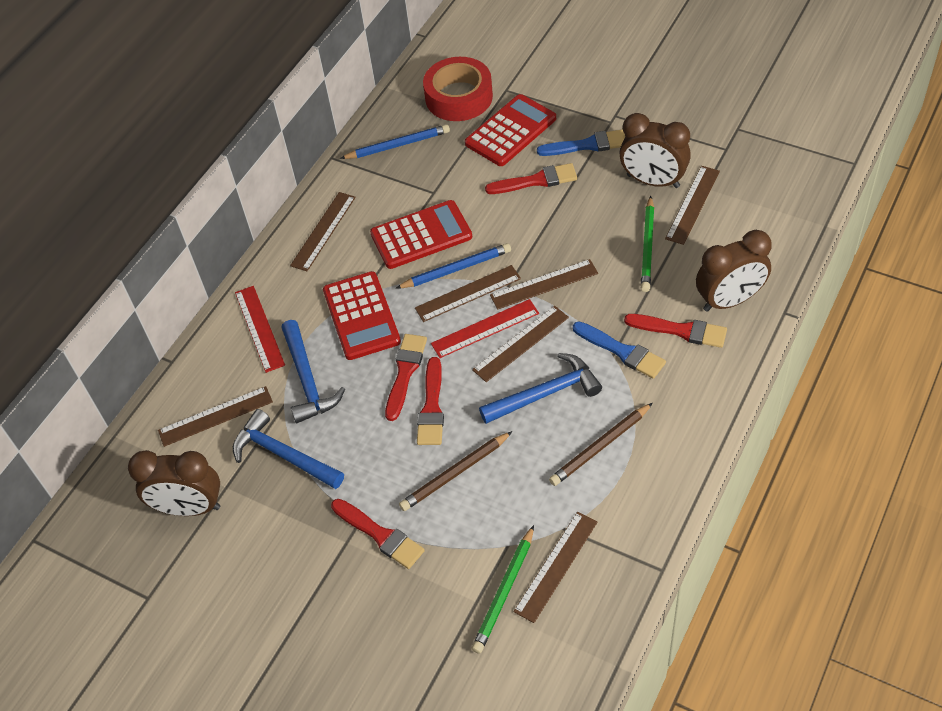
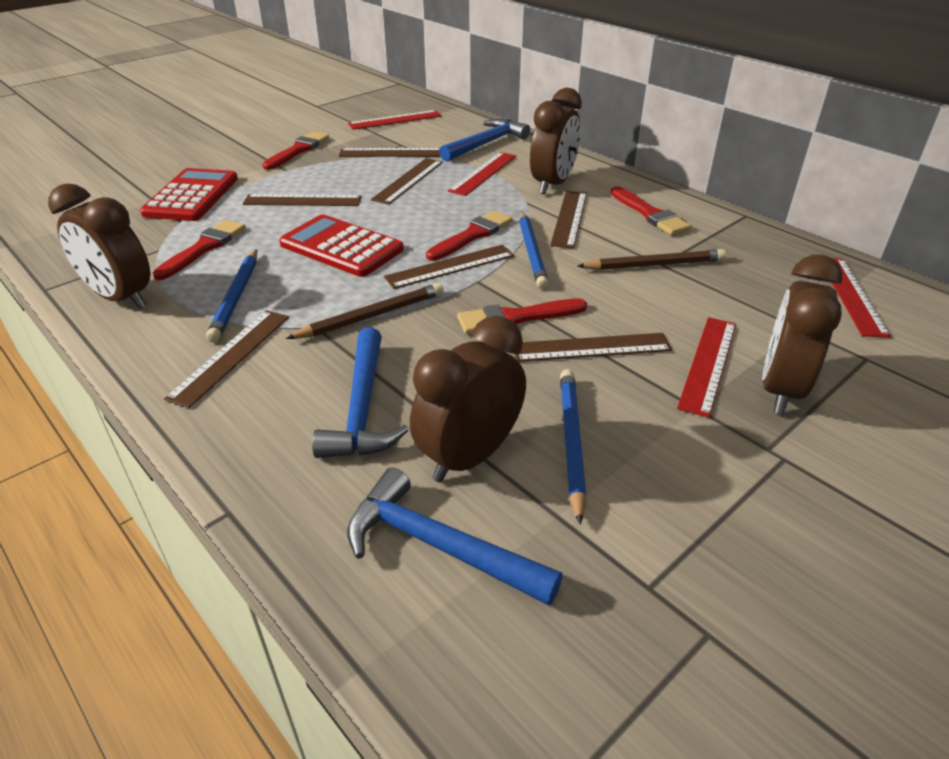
blue brush: [537,130,625,156] [573,322,666,379] = 2 -> none = 0
blue pencil: [340,124,450,159] [395,243,511,289] = 2 -> [206,249,257,343] [519,212,549,289] [560,369,586,525] = 3
brown clock: [128,450,220,516] [619,113,691,188] [696,230,772,312] = 3 -> [48,183,151,309] [410,316,526,482] [530,88,582,195] [762,255,843,414] = 4
green pencil: [472,525,534,654] [641,196,654,292] = 2 -> none = 0
red calculator: [323,271,401,360] [370,200,472,269] [465,94,556,166] = 3 -> [140,168,238,221] [279,214,404,277] = 2
red ruler: [235,286,285,373] [431,299,539,358] = 2 -> [348,110,441,130] [448,152,516,196] [677,317,736,418] [832,258,891,338] = 4
red tape: [423,57,493,121] = 1 -> none = 0

